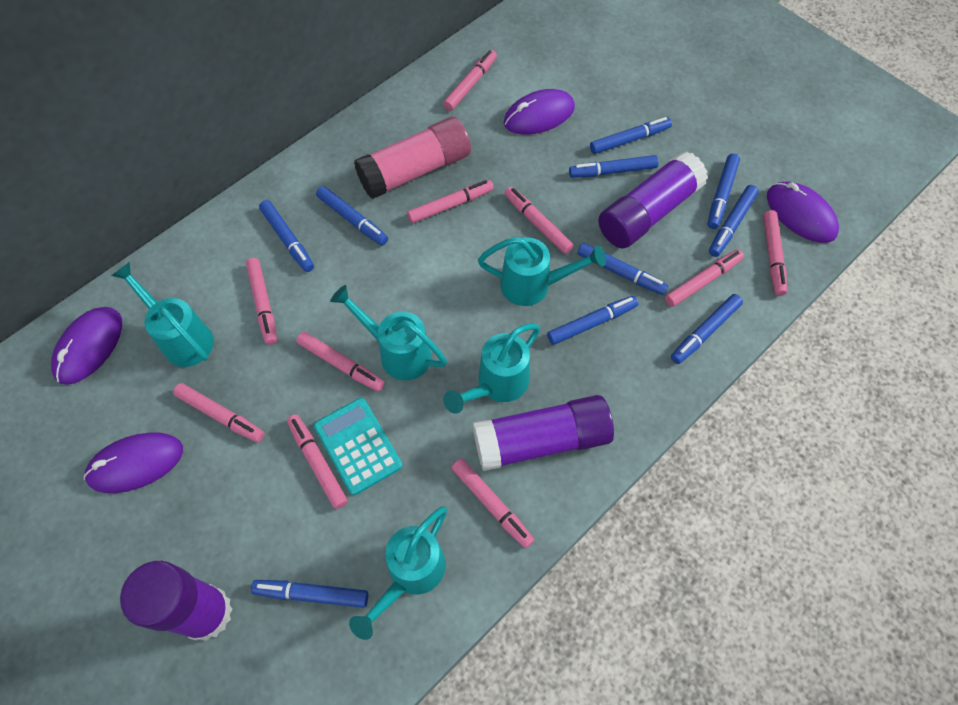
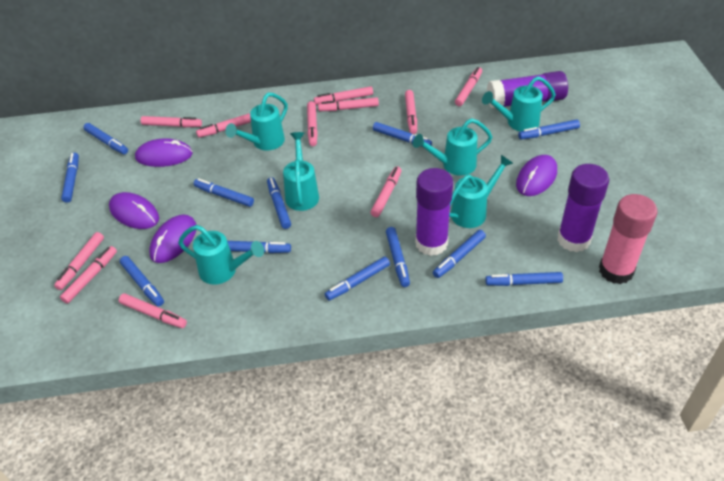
blue marker: [251,580,368,608] [259,200,314,272] [316,186,388,246] [547,296,639,345] [569,155,659,178] [578,243,668,295] [590,117,672,154] [671,294,743,364] [707,153,740,229] [709,185,759,257] = 10 -> [61,153,79,203] [83,123,128,154] [120,256,164,307] [194,178,254,207] [227,241,291,253] [267,177,291,229] [325,256,390,301] [373,122,432,145] [386,227,410,287] [433,230,486,278] [485,272,563,286] [518,119,580,140] = 12
pink marker: [173,383,265,443] [246,258,277,345] [287,414,348,509] [297,332,385,392] [407,180,494,223] [443,50,497,111] [451,458,534,549] [505,187,574,254] [665,249,744,307] [763,210,787,296] = 10 -> [54,232,104,290] [60,246,117,303] [119,293,187,328] [141,116,202,127] [196,113,251,138] [307,101,318,146] [314,86,373,105] [318,97,379,111] [370,167,402,217] [405,90,417,134] [455,67,482,106] = 11
turquoise calculator: [314,398,402,495] = 1 -> none = 0
turquoise watering can: [111,262,214,367] [330,285,447,380] [349,506,447,640] [443,324,540,414] [478,237,606,306] = 5 -> [178,225,264,285] [225,93,288,151] [283,132,319,211] [413,118,492,176] [449,155,513,228] [482,76,556,132] = 6

